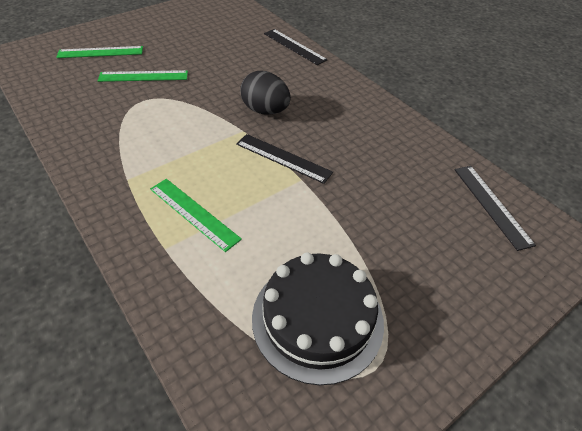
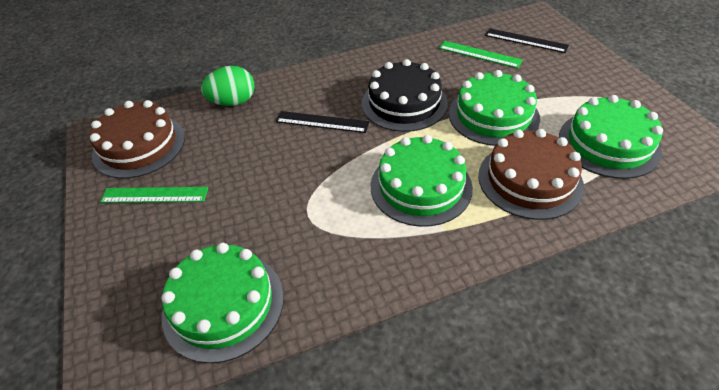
black egg: [240,71,291,115] = 1 -> none = 0
black ruler: [236,134,333,184] [264,29,328,65] [455,166,536,251] = 3 -> [276,111,369,133] [485,28,569,53] = 2
brown cake: none = 0 -> [90,100,185,179] [478,129,584,220] = 2
green cake: none = 0 -> [161,243,284,363] [371,135,473,227] [449,70,540,146] [559,95,663,179] = 4
green egg: none = 0 -> [201,66,255,106] = 1
green ruler: [56,46,143,58] [98,70,188,82] [150,179,242,252] = 3 -> [100,187,208,203] [439,41,523,68] = 2

